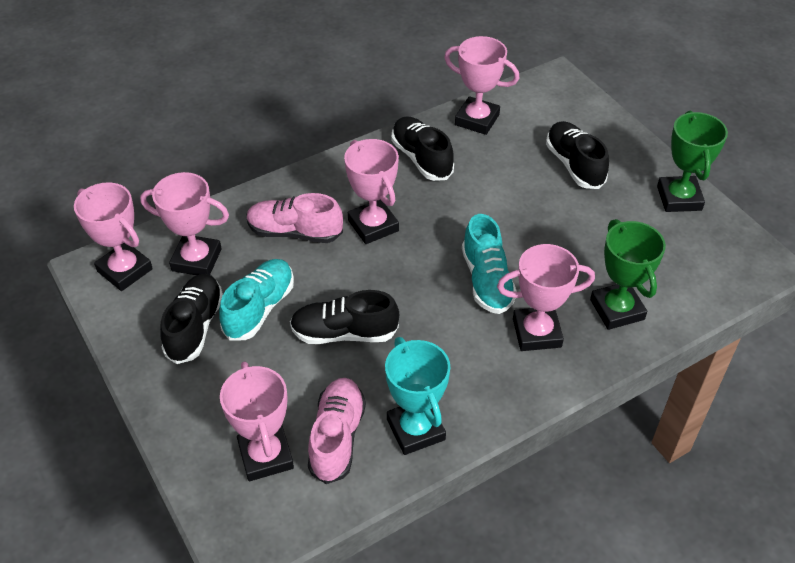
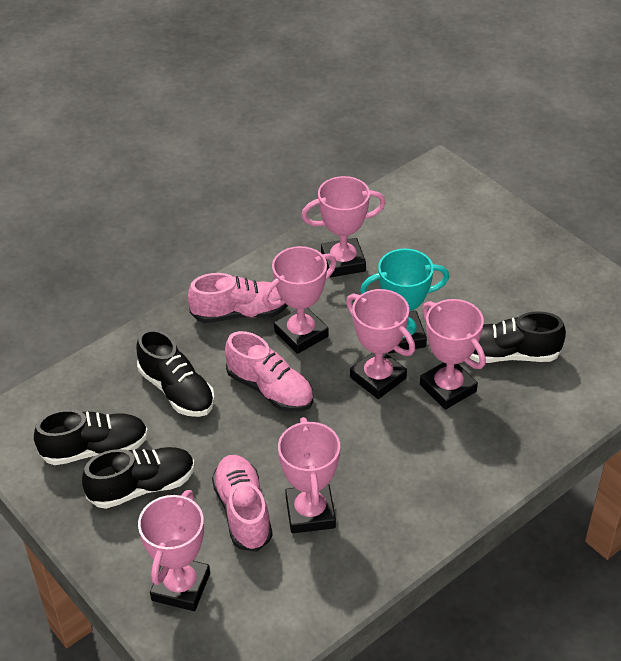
green trophy: [590,219,666,330] [657,111,728,212] = 2 -> none = 0
pink shoe: [247,193,343,243] [308,378,366,484] = 2 -> [188,273,288,323] [212,455,273,552] [225,331,313,412] = 3
turquoise shoe: [219,259,294,341] [462,214,517,314] = 2 -> none = 0

